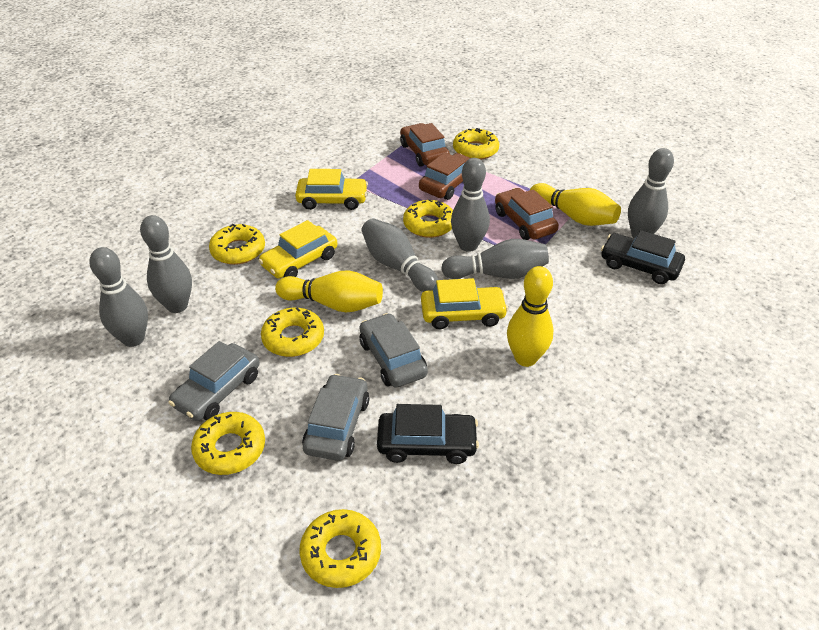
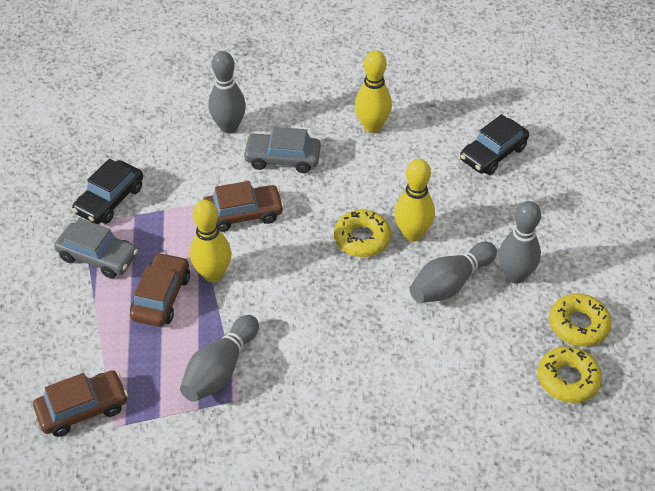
grey bowling pin: [89,247,148,347] [140,215,192,313] [361,218,438,292] [441,239,549,279] [451,158,490,252] [628,148,674,239] = 6 -> [180,315,259,402] [208,51,246,133] [410,242,497,303] [499,201,541,284] = 4
grey car: [168,341,260,421] [302,374,369,461] [360,313,428,388] = 3 -> [54,218,138,279] [243,127,321,173] = 2
yellow car: [258,220,337,279] [295,169,368,210] [421,278,508,329] = 3 -> none = 0
yellow donut: [191,412,265,475] [209,224,265,265] [261,308,324,357] [299,509,381,588] [403,199,453,238] [453,128,499,160] = 6 -> [334,210,391,257] [538,346,602,403] [549,293,611,346] = 3

